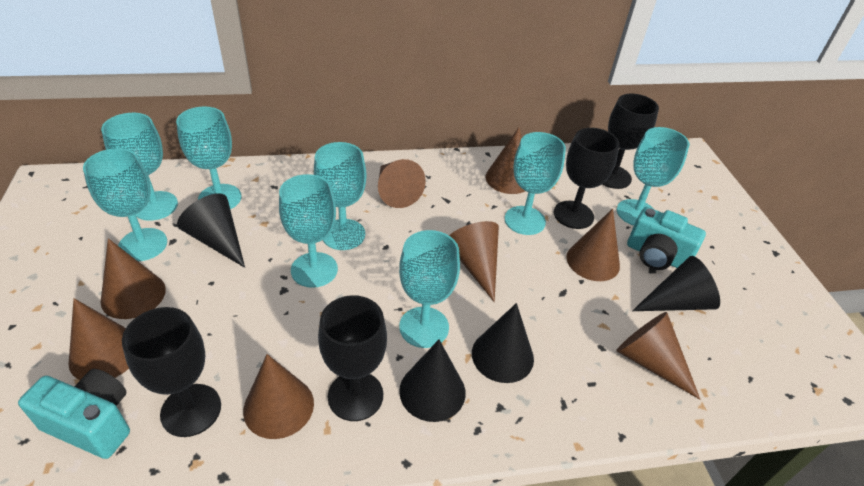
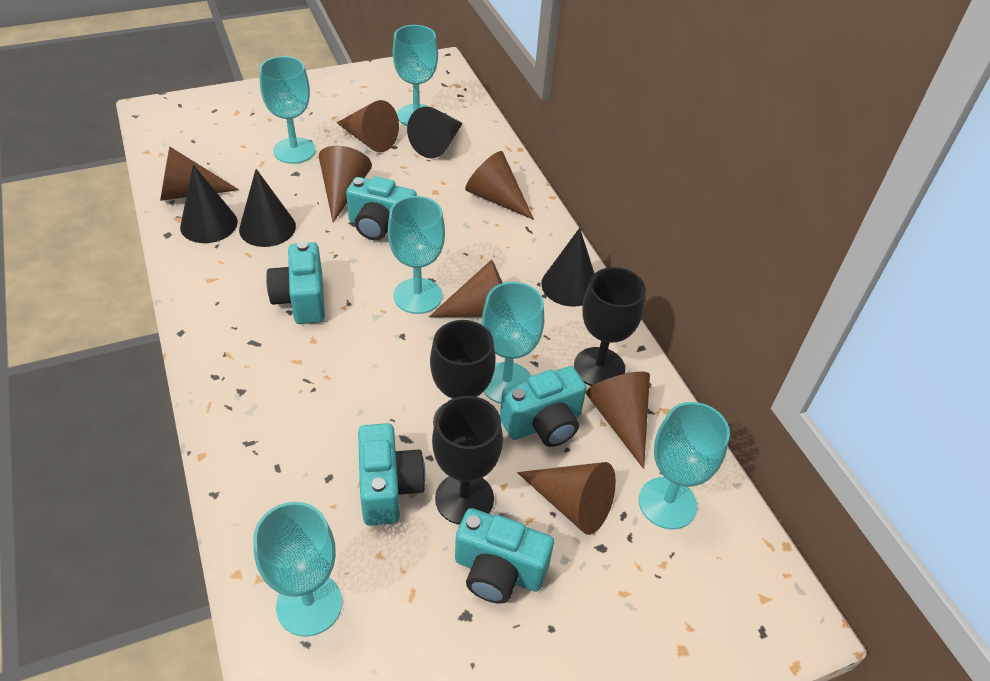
black goblet: [122,307,221,437] [318,295,387,421] [554,128,620,229] [602,93,659,189] = 4 -> [430,320,496,426] [432,396,503,525] [574,267,646,386] = 3
brown cone: [68,298,129,380] [101,238,166,319] [243,354,314,439] [378,159,426,208] [449,221,499,302] [485,127,525,194] [566,209,620,281] [616,312,700,400] = 8 -> [160,146,239,201] [319,146,372,223] [336,100,399,152] [429,259,502,317] [465,151,534,220] [517,462,616,535] [585,372,650,469] = 7
turquoise camera: [18,369,130,459] [627,207,706,270] = 2 -> [266,241,325,324] [346,176,417,240] [358,423,426,526] [455,508,554,604] [500,366,587,447] = 5
turquoise goblet: [83,148,167,261] [101,113,178,221] [176,106,242,209] [279,174,338,288] [314,142,367,250] [399,230,460,348] [505,132,566,235] [617,127,690,226] = 8 -> [253,502,342,637] [259,56,316,164] [388,196,445,314] [393,25,438,126] [482,282,544,404] [639,402,730,529] = 6

